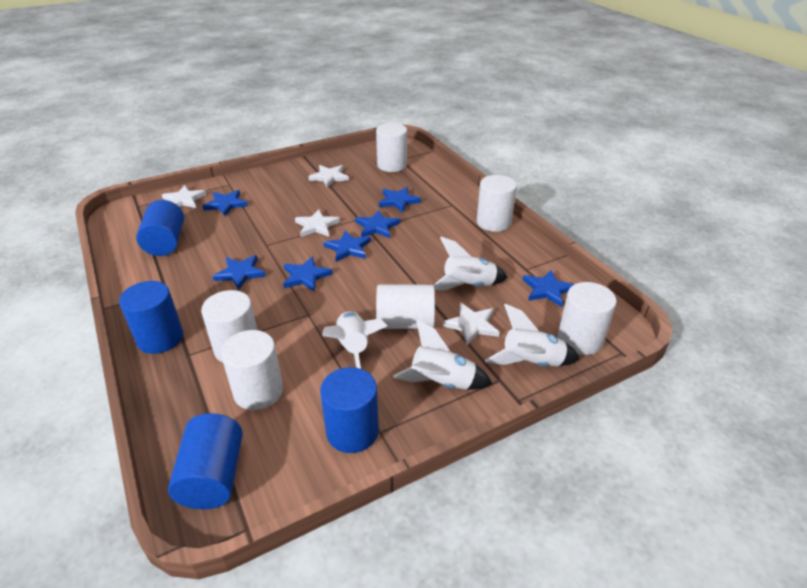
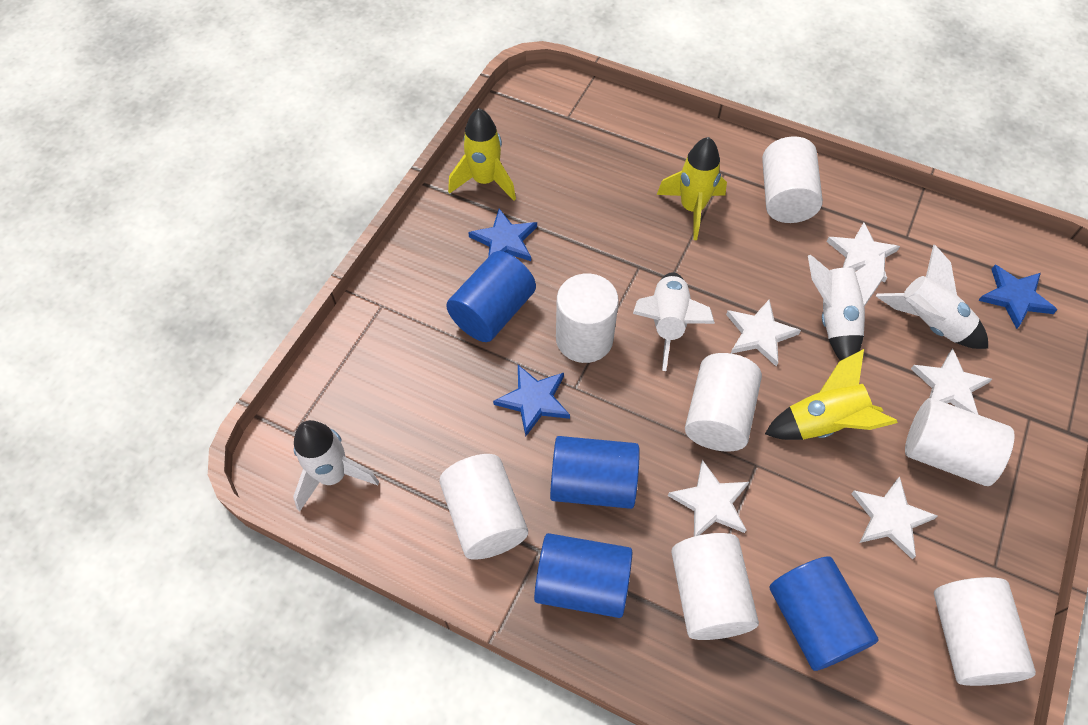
blue star: [202,190,248,216] [213,255,266,290] [283,256,333,292] [323,230,371,262] [355,210,400,238] [379,187,421,213] [523,270,575,307] = 7 -> [468,209,537,261] [493,365,570,436] [978,265,1057,329] = 3
white cylinder: [201,290,257,363] [221,330,283,410] [376,123,407,172] [376,285,435,329] [477,175,517,232] [558,282,617,355] = 6 -> [439,454,528,560] [556,274,619,363] [671,533,759,640] [685,353,762,452] [762,136,823,223] [905,398,1015,486] [934,577,1036,686] = 7
white star: [162,185,206,208] [295,209,340,237] [308,165,349,188] [443,303,500,345] = 4 -> [668,460,749,536] [726,299,801,367] [826,222,900,283] [851,477,938,559] [911,348,992,414] = 5
yellow rocket: none = 0 -> [448,108,516,201] [657,137,727,240] [765,349,898,440] = 3

